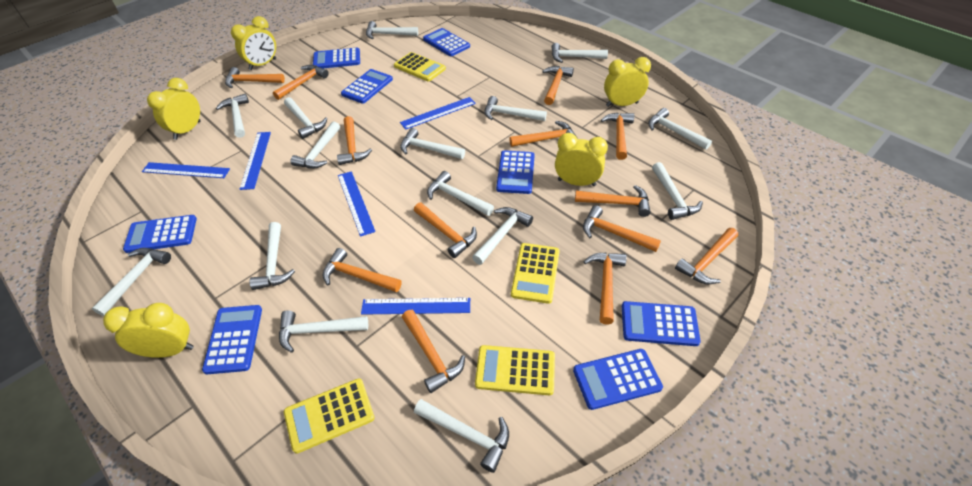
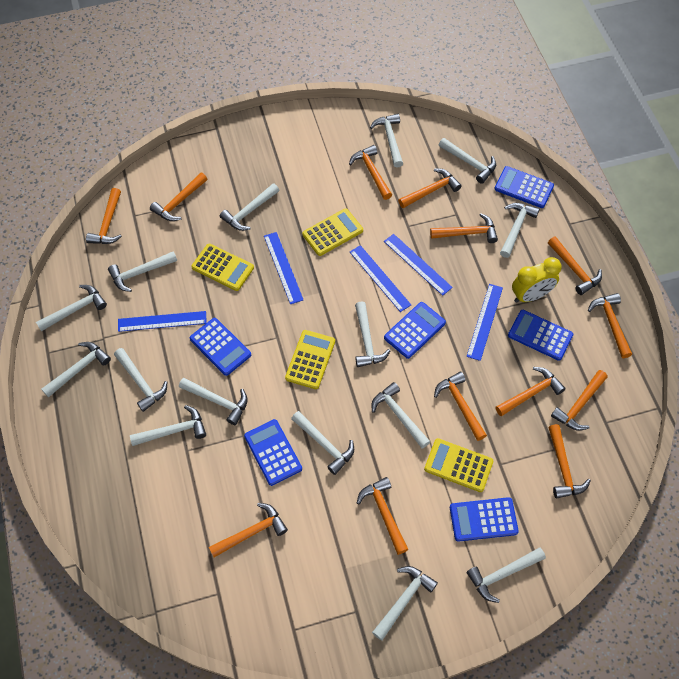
blue calculator: [123,215,197,253] [202,305,262,374] [313,48,360,68] [341,69,393,104] [423,28,470,56] [496,150,535,194] [573,349,663,410] [622,301,701,346] = 8 -> [190,318,251,376] [244,419,302,486] [384,302,446,359] [450,497,519,542] [494,166,554,208] [508,310,573,361] = 6
yellow clock: [103,303,194,358] [147,78,201,140] [231,16,276,70] [555,133,608,186] [604,57,651,107] = 5 -> [512,257,562,303] = 1

